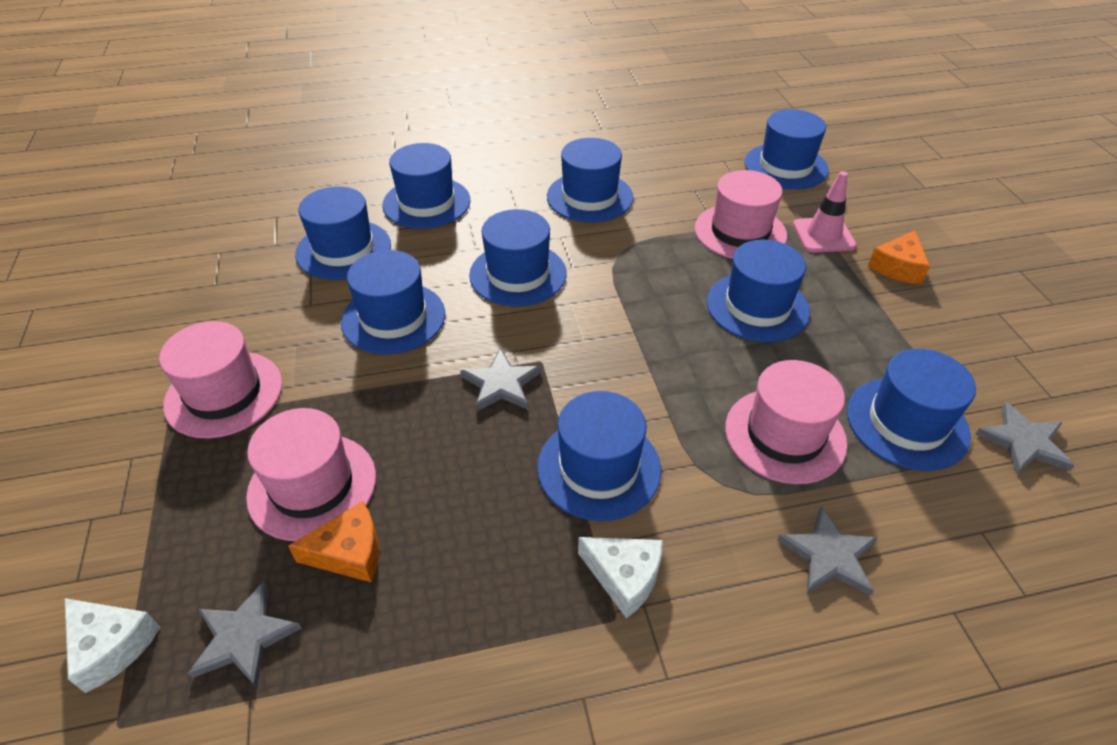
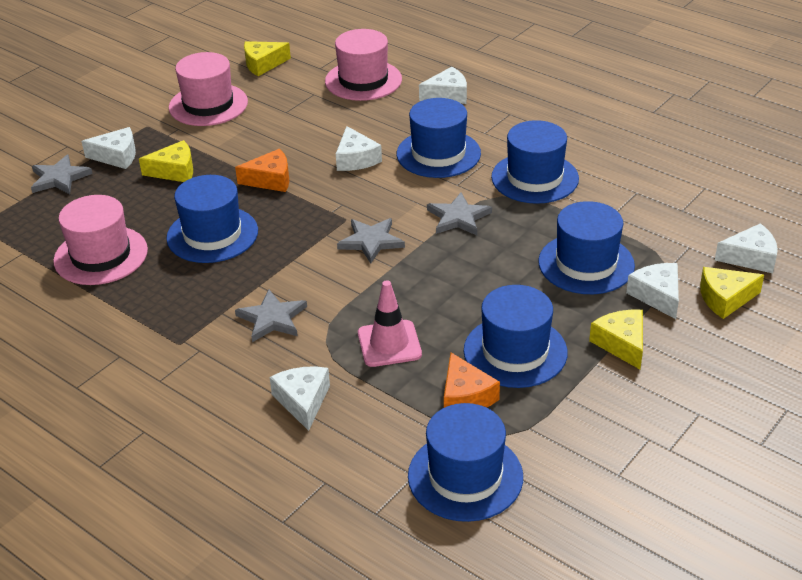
blue hat: [295,186,391,280] [341,250,445,355] [382,143,470,229] [469,209,567,307] [537,391,661,521] [547,138,633,222] [707,240,810,342] [745,109,829,189] [847,349,976,471] = 9 -> [166,175,258,263] [397,98,481,178] [408,403,523,522] [464,285,568,388] [491,120,579,204] [538,201,635,294] = 6
pink hat: [159,321,282,439] [246,408,376,541] [695,170,787,259] [725,360,847,484] = 4 -> [53,195,148,285] [169,52,248,126] [325,29,402,101] = 3
white cheese: [65,599,161,693] [578,537,663,618] = 2 -> [81,127,136,169] [270,366,330,431] [336,126,382,171] [419,67,467,104] [626,263,679,319] [715,223,778,273] = 6
yellow cheese: none = 0 -> [139,140,193,182] [244,41,291,76] [589,310,643,369] [700,267,764,319] = 4

